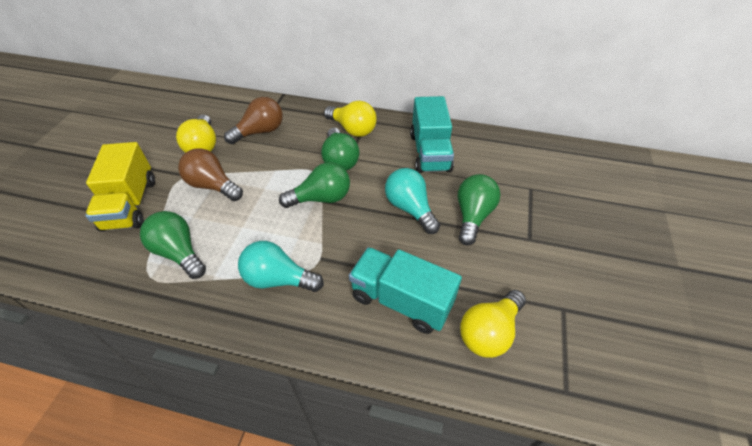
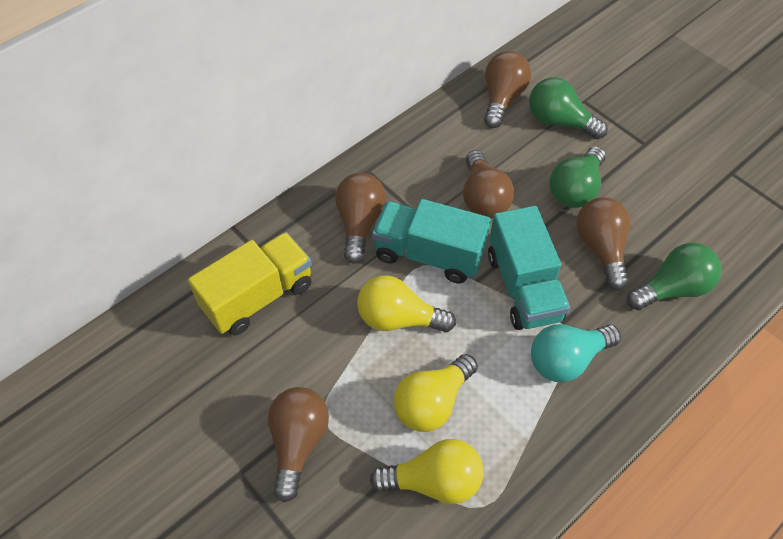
brown light bulb: [178,148,243,201] [224,97,283,144] = 2 -> [268,387,329,502] [335,173,386,264] [463,150,514,219] [484,51,531,128] [576,197,630,290] = 5
green light bulb: [140,211,206,279] [279,162,350,208] [321,128,360,171] [458,174,501,245] = 4 -> [529,77,608,139] [549,146,606,208] [627,243,722,310] = 3
turquoise light bulb: [238,241,324,292] [385,168,440,234] = 2 -> [531,324,621,382] = 1

